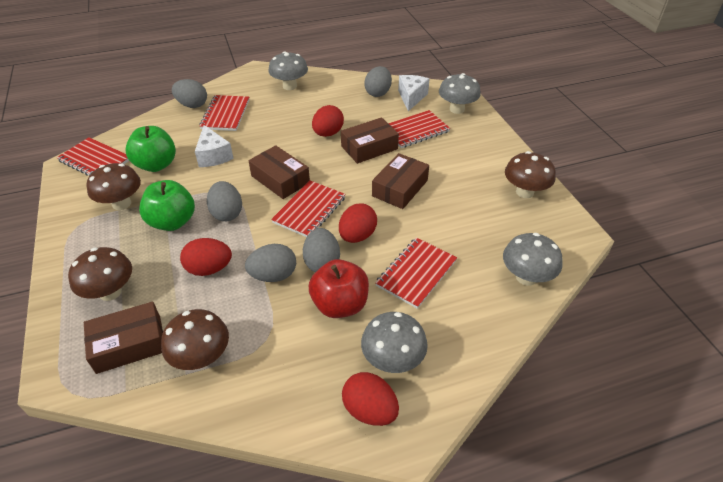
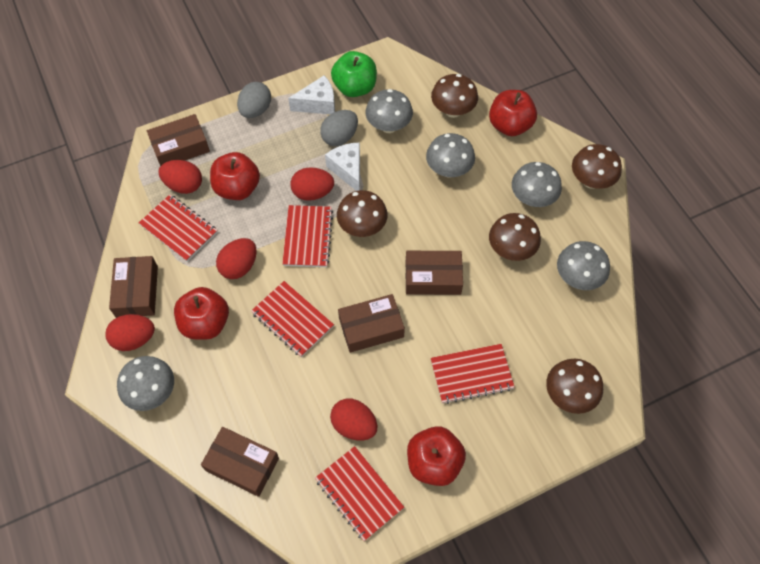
brown box: [84,302,163,374] [248,145,310,199] [341,117,399,164] [372,153,429,209] = 4 -> [109,256,158,318] [147,114,210,166] [201,427,279,497] [338,294,405,353] [405,251,463,295] = 5
brown mushroom: [68,247,132,301] [86,163,141,210] [161,309,229,370] [505,151,556,198] = 4 -> [337,190,388,237] [431,74,478,118] [489,213,541,261] [546,359,603,414] [572,144,622,189] = 5
green apple: [126,126,176,172] [139,180,195,231] = 2 -> [331,51,377,97] = 1
grey egg: [172,79,207,108] [207,181,242,221] [245,244,296,282] [303,228,340,272] [364,66,392,97] = 5 -> [237,82,271,118] [320,110,358,146] = 2
grey mushroom: [268,52,308,90] [361,312,428,373] [439,73,481,114] [503,233,563,286] = 4 -> [117,356,174,411] [366,89,413,133] [426,133,475,177] [512,162,562,207] [557,241,610,290] = 5
red apple: [309,259,369,318] = 1 -> [174,287,229,340] [210,152,260,200] [407,426,466,486] [489,90,537,136] = 4
red egg: [180,238,232,276] [312,105,344,137] [339,203,377,243] [342,372,399,426] = 4 -> [105,314,155,351] [158,160,202,194] [216,238,256,279] [290,167,334,201] [330,398,377,441] = 5

